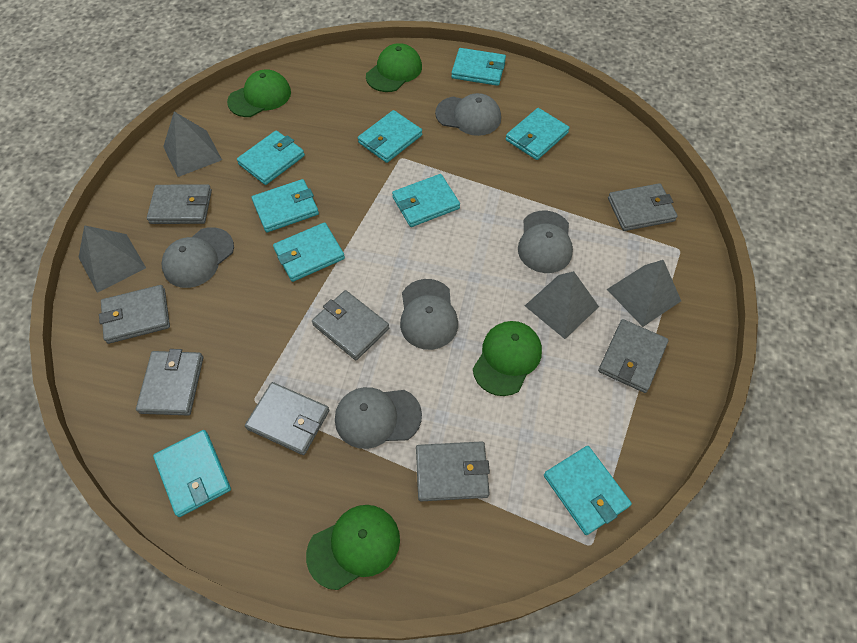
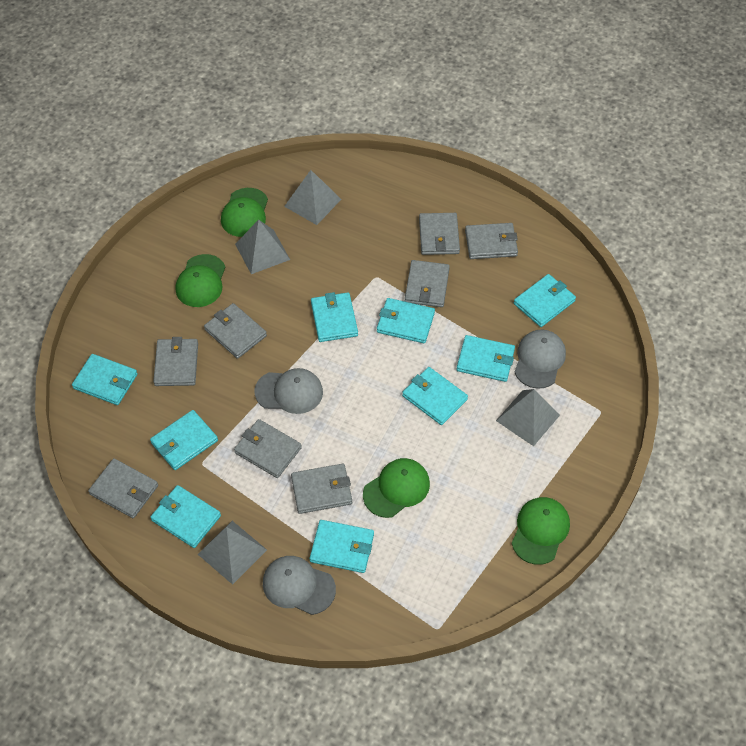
grey cap: [162,227,234,288] [335,387,422,449] [400,279,458,350] [435,93,501,136] [518,211,573,273] = 5 -> [254,368,323,414] [263,556,336,615] [514,330,566,389] = 3

